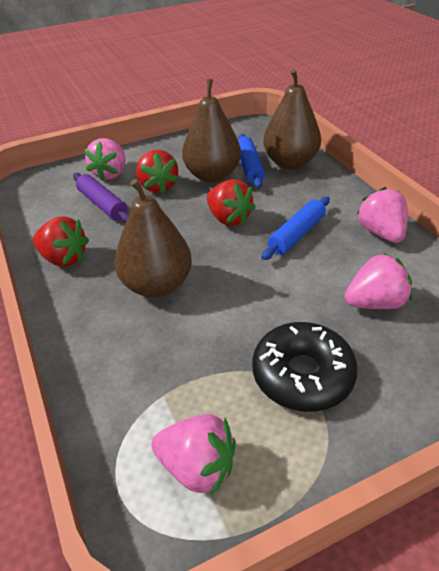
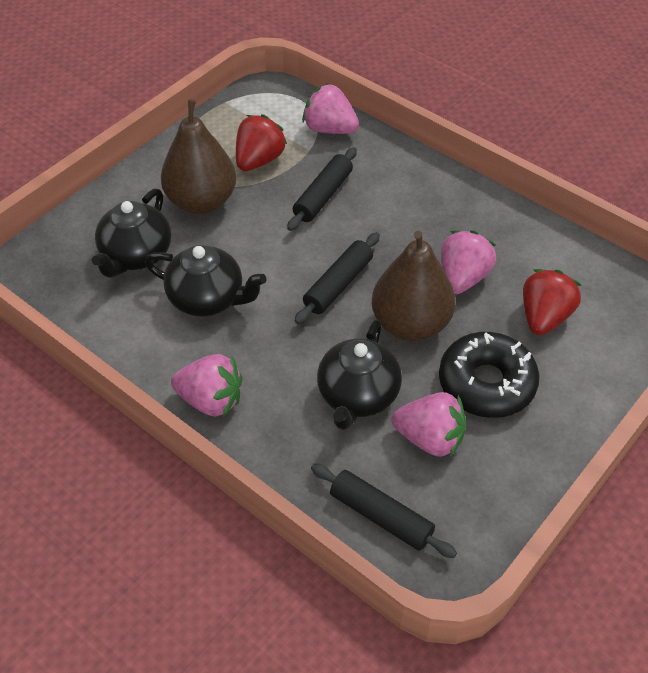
black rolling pin: none = 0 -> [287,147,357,231] [295,232,380,324] [311,464,457,558] = 3
black teapot: none = 0 -> [92,189,171,277] [145,245,266,316] [317,320,402,430] = 3
blue rolling pin: [238,134,265,188] [261,196,330,260] = 2 -> none = 0
brown pear: [114,179,192,298] [182,79,241,183] [263,69,321,169] = 3 -> [161,99,236,214] [372,231,455,341] = 2
purple rolling pin: [73,173,129,223] = 1 -> none = 0
red strawberry: [32,216,89,267] [136,150,179,194] [207,179,256,226] = 3 -> [236,114,287,171] [523,269,581,335] = 2

